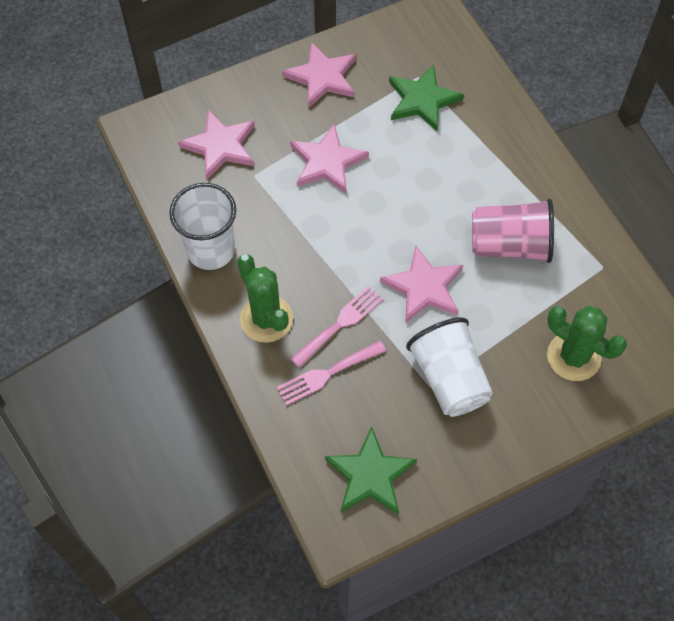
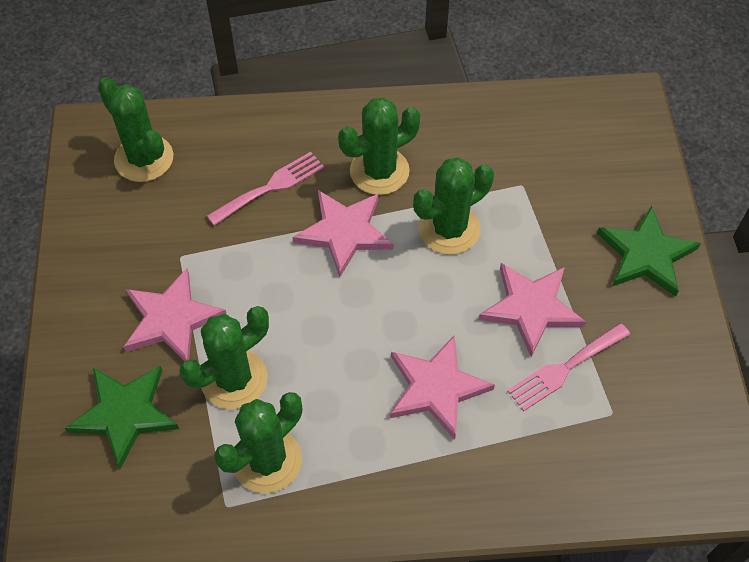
green cactus: [237,254,293,343] [547,306,627,381] = 2 -> [98,77,173,182] [179,306,269,409] [214,392,302,494] [338,97,420,195] [413,157,494,255] = 5
pink cup: [472,199,554,263] = 1 -> none = 0
white cup: [169,183,236,270] [406,317,493,417] = 2 -> none = 0

